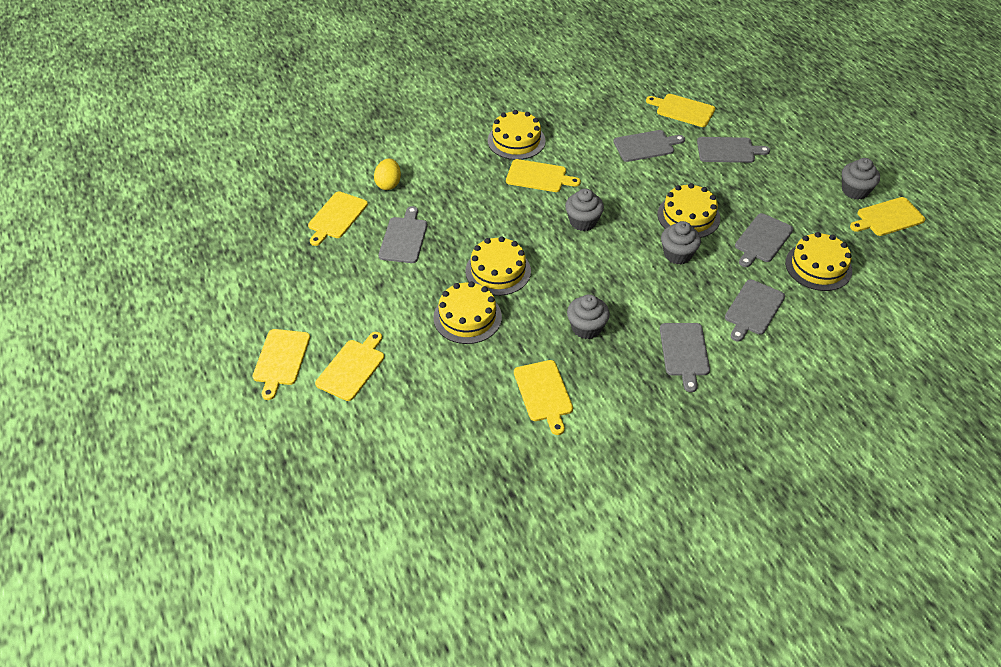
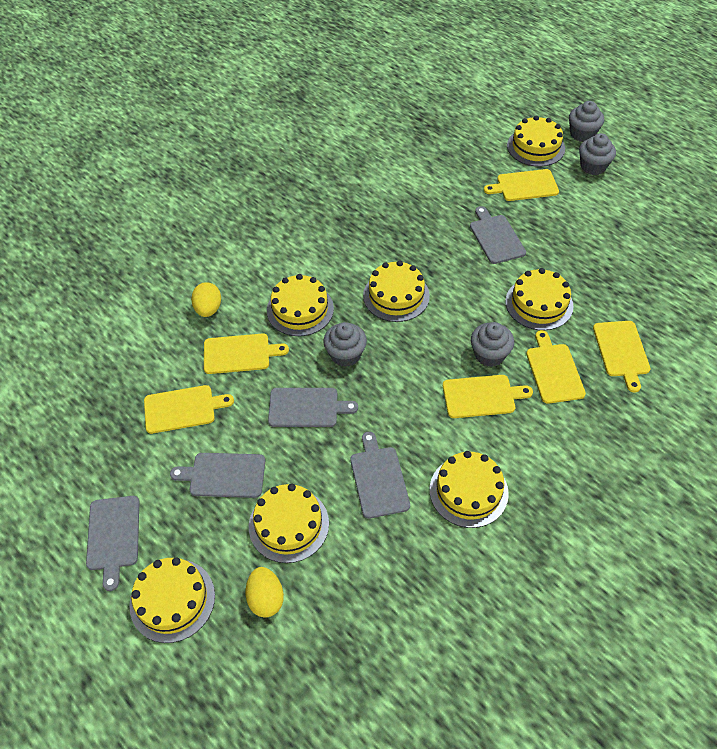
grey cutting board: [378,206,427,263] [613,130,685,162] [660,323,710,392] [697,137,770,163] [725,279,785,342] [735,213,793,267] = 6 -> [86,496,139,591] [170,453,265,498] [268,388,358,427] [351,432,410,519] [470,206,526,264] = 5
yellow cake: [433,281,502,344] [465,236,531,296] [488,110,546,160] [657,183,720,238] [785,232,852,291] = 5 -> [129,557,215,643] [249,484,329,563] [267,274,334,336] [363,260,430,322] [430,451,509,528] [505,268,573,330] [507,116,565,167] = 7
yellow cutting board: [252,329,310,400] [308,191,368,246] [315,332,384,401] [506,159,581,192] [514,360,573,435] [646,94,715,127] [850,197,925,236] = 7 -> [144,385,234,434] [204,334,289,374] [443,375,533,418] [484,169,559,201] [526,330,586,404] [593,321,650,392] = 6
yellow egg: [374,158,401,190] = 1 -> [191,282,221,317] [246,567,284,618] = 2

